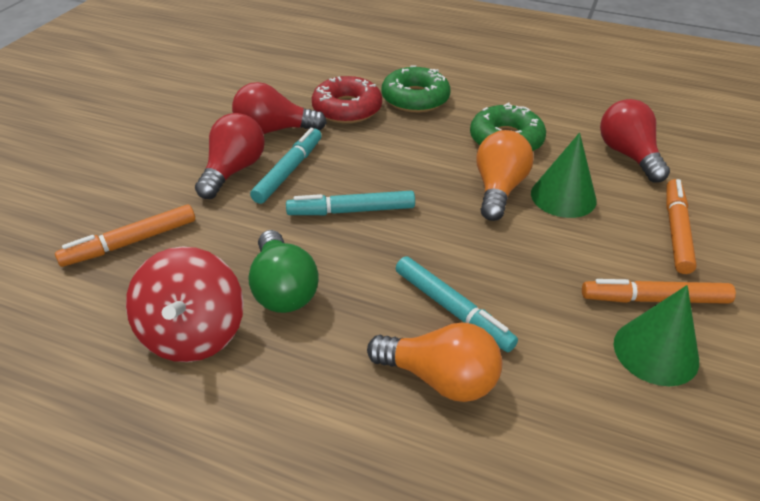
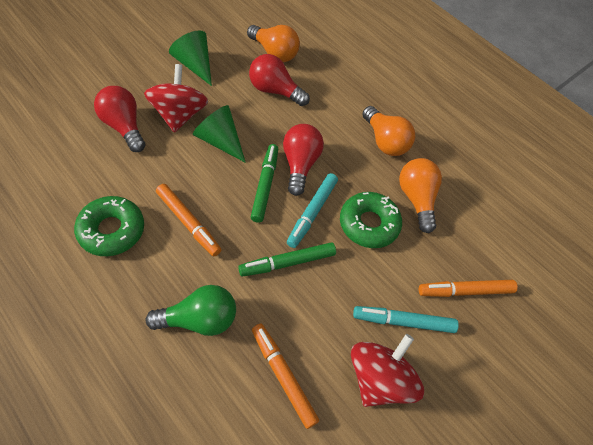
green marker: none = 0 -> [238,242,336,277] [251,144,278,223] = 2
orange light bulb: [367,323,502,402] [476,130,534,221] = 2 -> [247,25,300,62] [362,106,415,156] [399,158,442,233] = 3
red donut: [312,76,382,124] = 1 -> none = 0
red spinning top: [126,246,244,362] = 1 -> [144,64,208,133] [351,334,424,407] = 2
turquoise marker: [250,128,322,204] [286,191,415,215] [396,256,518,352] = 3 -> [287,173,338,248] [353,306,459,333] = 2

